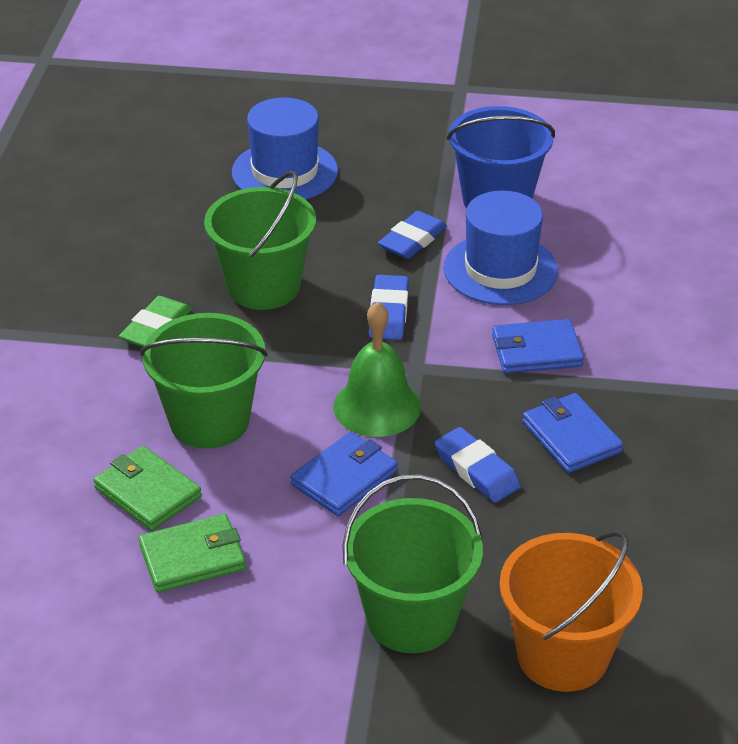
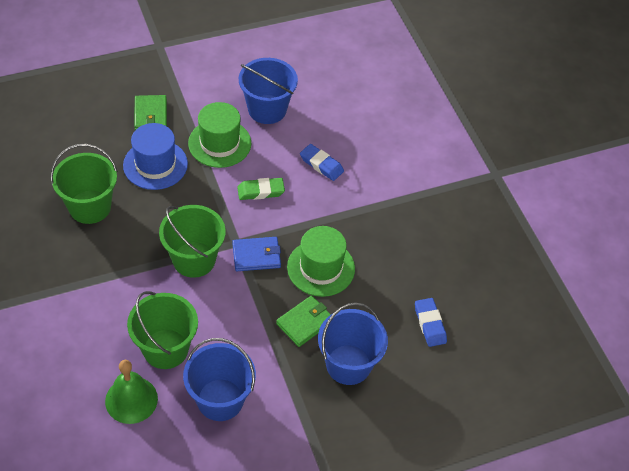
blue bucket: [447,106,555,209] = 1 -> [183,338,256,421] [239,58,298,124] [318,302,388,385] = 3
blue eraser: [369,275,409,340] [378,211,447,259] [435,427,521,503] = 3 -> [300,144,344,181] [415,298,447,347] = 2
blue hat: [232,97,338,200] [444,191,558,305] = 2 -> [123,123,188,190] = 1
blue wallet: [291,432,398,516] [492,319,584,373] [522,393,623,473] = 3 -> [232,237,281,271] = 1
green hat: none = 0 -> [188,102,251,168] [287,226,355,297] = 2
orange bucket: [499,531,643,692] = 1 -> none = 0

